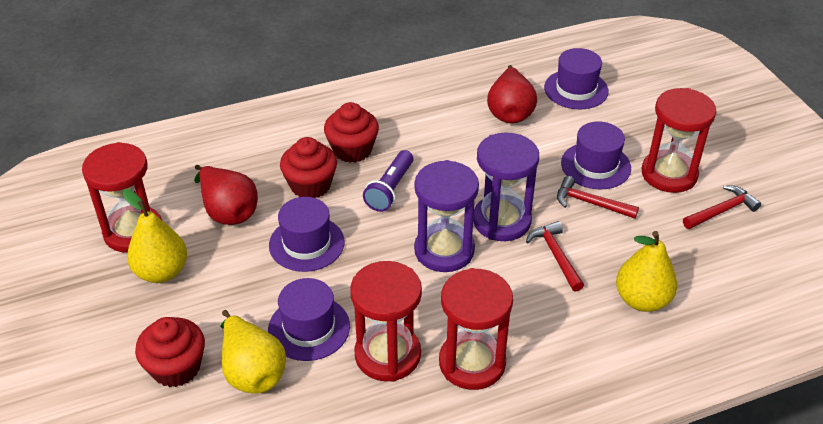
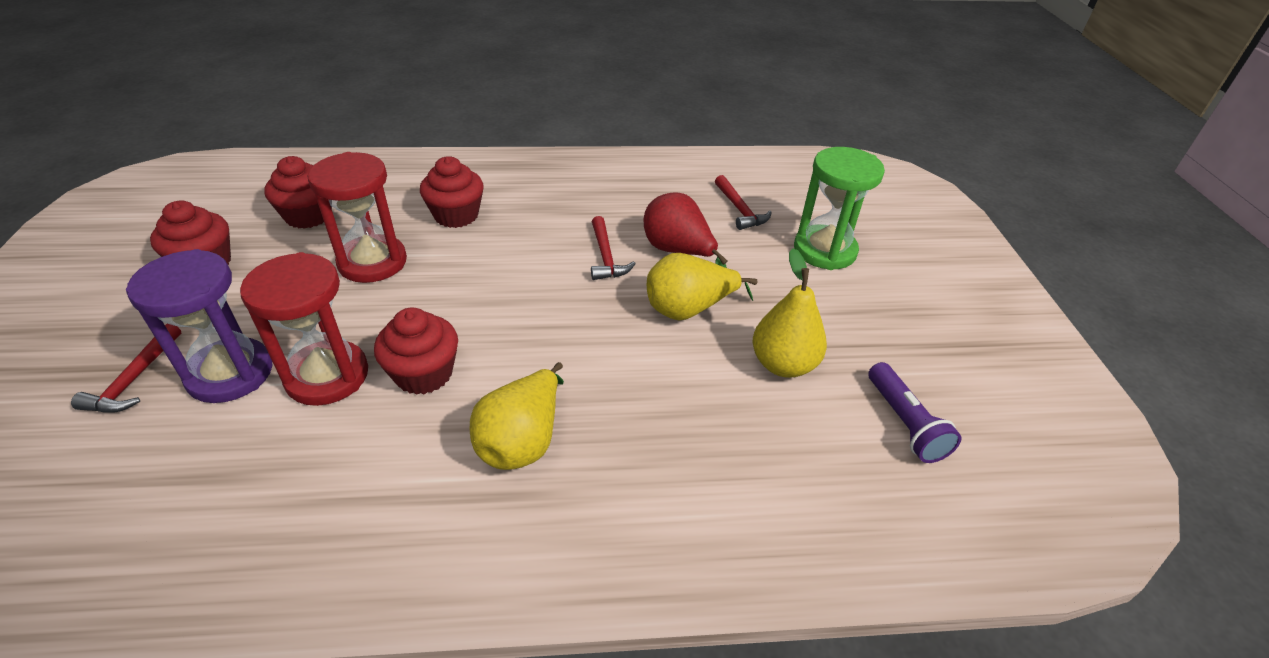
green hourglass: none = 0 -> [794,147,885,270] = 1
purple hat: [268,278,350,361] [269,197,345,272] [544,48,609,109] [561,121,631,190] = 4 -> none = 0
purple hourglass: [414,160,479,272] [473,132,539,241] = 2 -> [126,249,272,403] = 1
red cupcake: [135,317,205,387] [280,137,337,198] [324,102,379,163] = 3 -> [150,201,231,265] [264,156,332,229] [374,307,458,395] [420,156,484,228] = 4
red hourglass: [82,142,162,253] [350,261,422,382] [439,268,513,390] [642,88,716,193] = 4 -> [240,252,368,406] [308,152,407,283] = 2
red pear: [194,165,258,225] [487,65,537,123] = 2 -> [644,192,728,268] = 1

